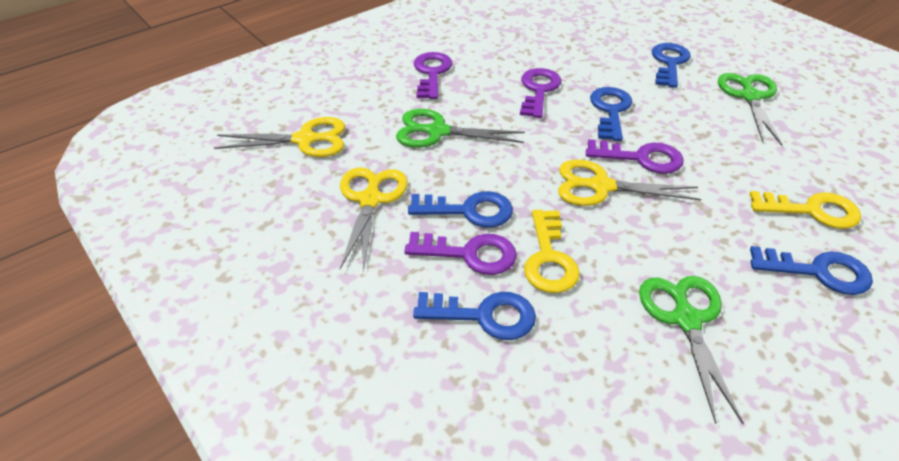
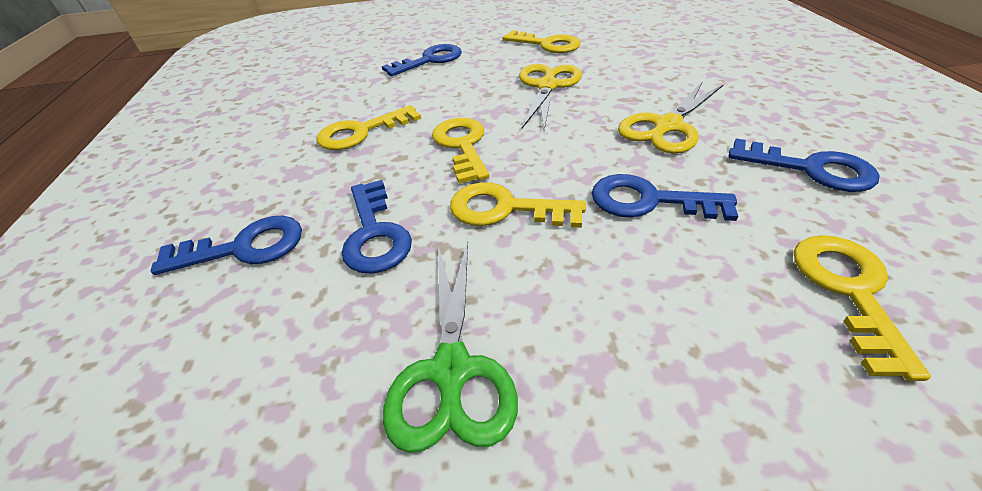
green scissors: [396,109,525,148] [639,276,743,424] [718,73,782,146] = 3 -> [383,242,518,453] = 1
purple key: [404,232,517,275] [414,52,452,99] [520,68,561,118] [586,139,684,174] = 4 -> none = 0
yellow key: [524,210,580,293] [749,191,861,229] = 2 -> [317,105,421,150] [432,118,489,184] [450,182,586,228] [503,30,581,53] [794,235,931,381] = 5
yellow scissors: [214,117,345,157] [340,167,408,271] [558,160,701,206] = 3 -> [519,64,582,130] [618,81,724,154] = 2

